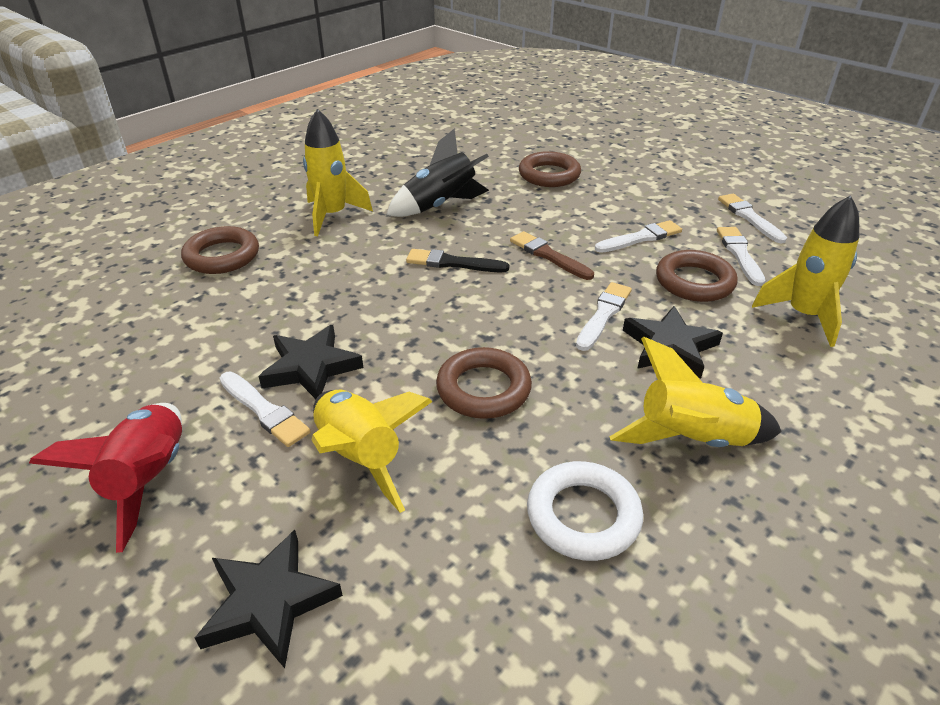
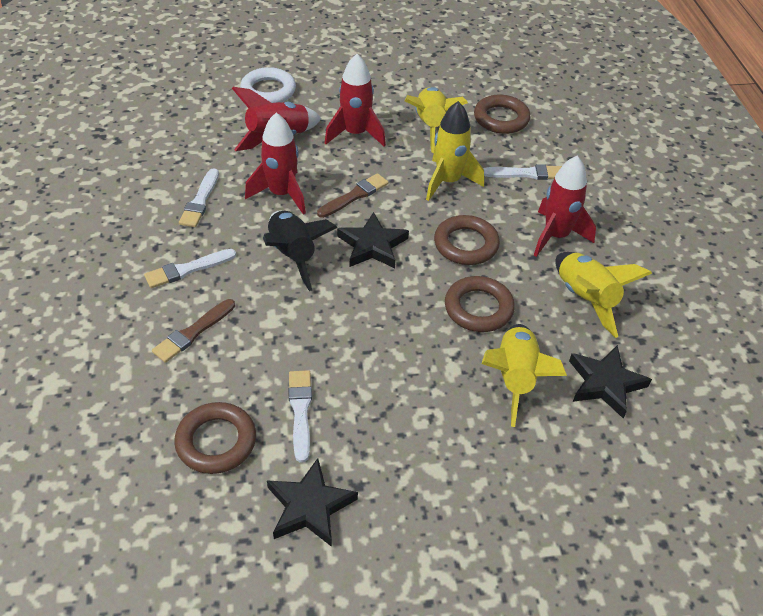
black brush: [406,249,509,272] = 1 -> none = 0
brown brush: [510,231,594,280] = 1 -> [152,299,235,363] [317,173,388,218] = 2
red rocket: [29,403,182,553] = 1 -> [232,87,321,151] [245,113,306,215] [325,54,386,147] [534,156,596,257] = 4
white brush: [220,372,311,447] [576,282,632,351] [595,220,682,253] [717,227,765,286] [718,194,787,244] = 5 -> [144,249,236,288] [179,168,219,227] [289,370,312,463] [484,164,562,180] = 4

